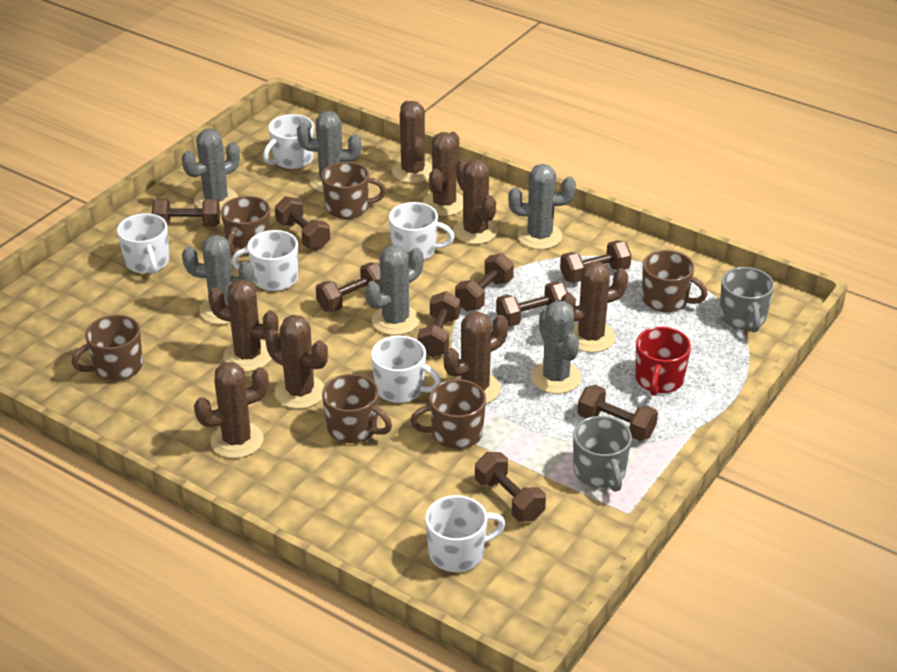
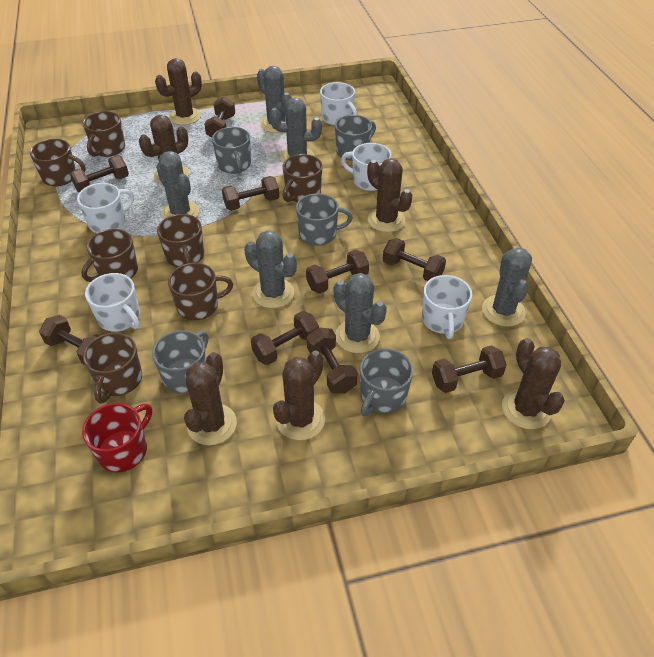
brown cactus: [194,362,269,458] [208,280,279,372] [265,315,328,409] [392,101,432,183] [423,132,463,216] [444,311,508,404] [453,159,498,244] [561,262,629,352] = 8 -> [139,115,189,185] [155,58,202,125] [184,352,237,445] [273,350,325,440] [367,158,412,232] [502,338,565,429] = 6
brown mug: [72,315,143,381] [221,196,270,255] [321,162,386,219] [322,374,392,443] [410,379,486,449] [642,250,708,312] = 6 -> [30,139,86,187] [82,229,138,282] [83,111,125,157] [83,333,142,404] [157,214,204,267] [168,263,233,320] [283,154,323,202] = 7
grey mug: [573,416,632,492] [719,267,774,333] = 2 -> [152,330,208,394] [212,127,251,174] [296,194,353,246] [335,115,376,161] [360,349,413,416] = 5
white mug: [117,213,169,274] [232,230,298,291] [263,114,314,169] [371,335,441,403] [389,202,455,260] [425,495,506,572] = 6 -> [77,183,134,233] [85,273,140,332] [320,82,357,125] [341,143,391,191] [422,275,472,339] = 5

